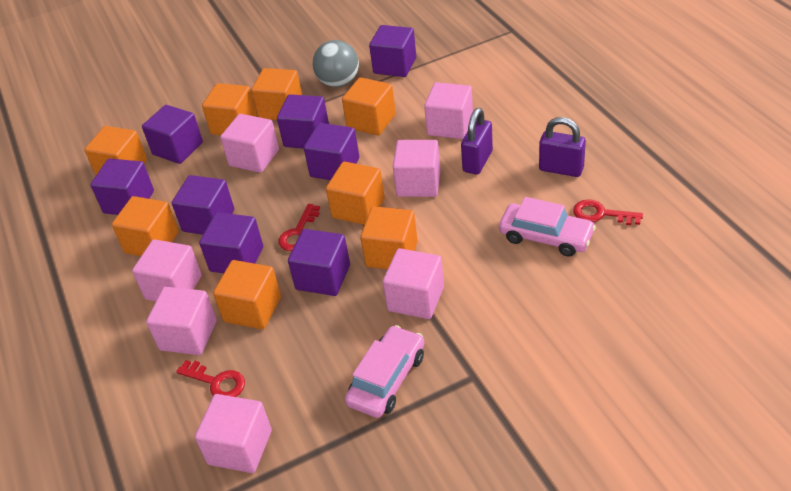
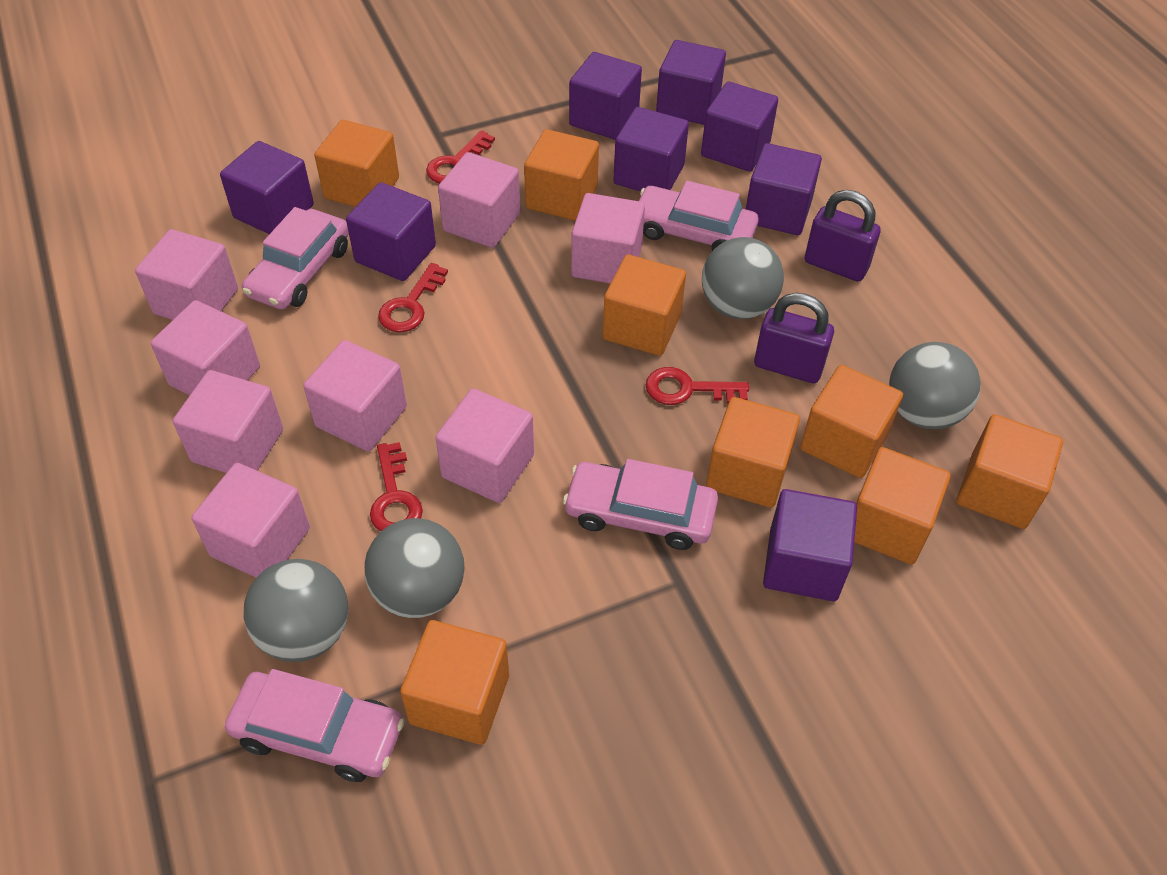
grey ball: [313,40,359,87] = 1 -> [244,559,349,662] [364,518,465,618] [702,237,784,319] [889,342,981,429] = 4
pink car: [345,325,425,418] [499,197,596,257] = 2 -> [225,669,405,782] [242,207,349,309] [563,459,718,550] [639,181,759,251] = 4
pink cube: [132,239,202,301] [146,287,217,355] [195,394,272,473] [220,114,279,173] [383,248,444,319] [393,140,440,197] [424,82,473,139] = 7 -> [135,229,238,320] [151,300,260,395] [173,370,283,473] [192,463,310,578] [303,340,407,451] [435,389,534,503] [438,152,520,248] [571,193,645,284] = 8
red key: [176,360,245,397] [279,204,320,251] [573,199,643,225] = 3 -> [370,442,423,531] [378,263,448,332] [426,130,495,183] [646,367,749,405] = 4

